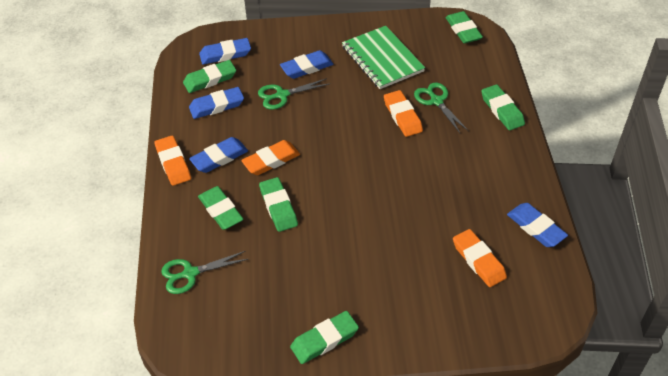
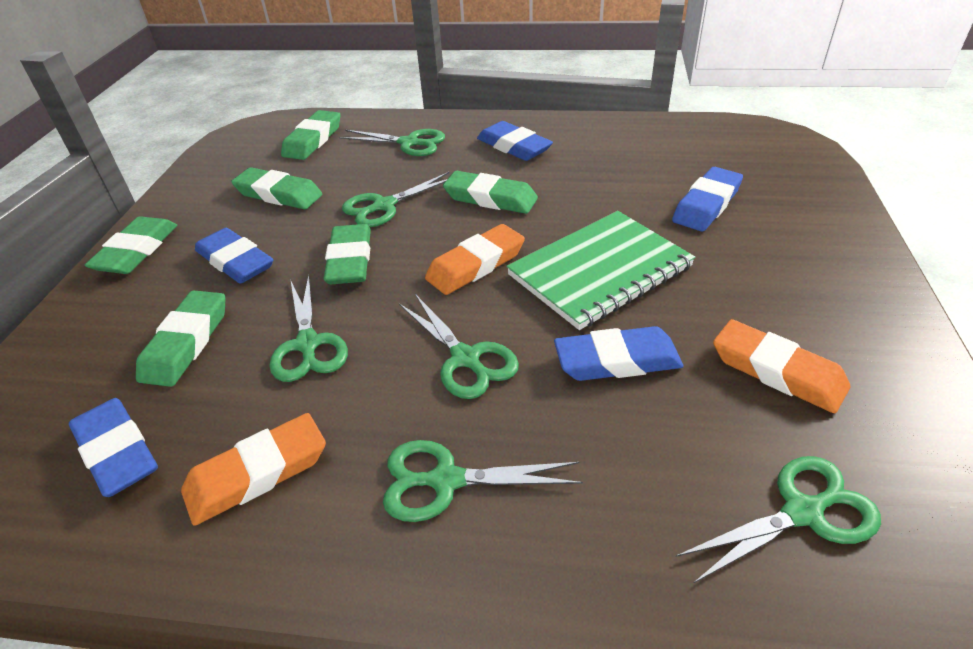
green scissors: [161,251,248,294] [258,78,329,110] [414,82,469,134] = 3 -> [270,275,348,382] [339,129,445,156] [342,172,449,227] [383,440,583,522] [399,294,519,399] [676,456,881,584] = 6
orange eraser: [154,136,191,186] [241,140,300,175] [384,90,423,137] [453,229,507,287] = 4 -> [181,413,326,526] [425,224,525,295] [713,319,850,413] = 3

